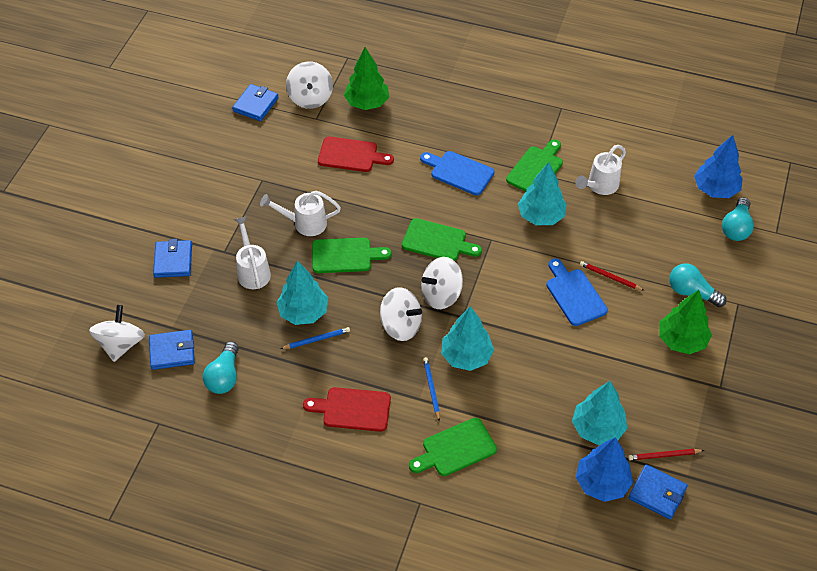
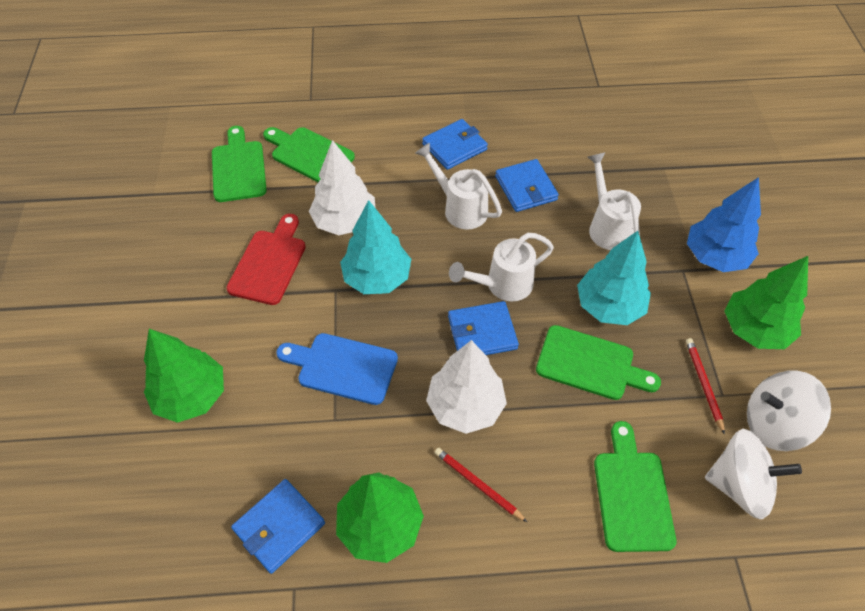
blue cutting board: [420,151,495,195] [546,259,608,326] = 2 -> [276,333,398,405] = 1
blue pencil: [280,327,350,349] [423,357,440,421] = 2 -> none = 0
blue tree: [576,438,633,502] [694,135,743,198] = 2 -> [687,177,761,272] = 1
green tree: [344,47,389,110] [659,290,712,354] = 2 -> [144,329,224,423] [336,472,424,563] [724,256,808,349] = 3
red cutting board: [303,387,391,432] [318,136,394,172] = 2 -> [226,214,306,305] = 1
turquoise light bulb: [203,341,239,394] [669,263,727,307] [722,197,754,241] = 3 -> none = 0
turquoise tree: [276,261,328,325] [441,306,494,371] [518,162,567,225] [572,381,628,445] = 4 -> [340,200,411,294] [577,231,651,325] = 2
white spinning top: [89,305,145,362] [286,61,333,109] [380,287,422,341] [421,257,463,309] = 4 -> [705,429,802,519] [747,371,831,451] = 2
white tree: none = 0 -> [309,140,376,235] [426,340,507,434] = 2

